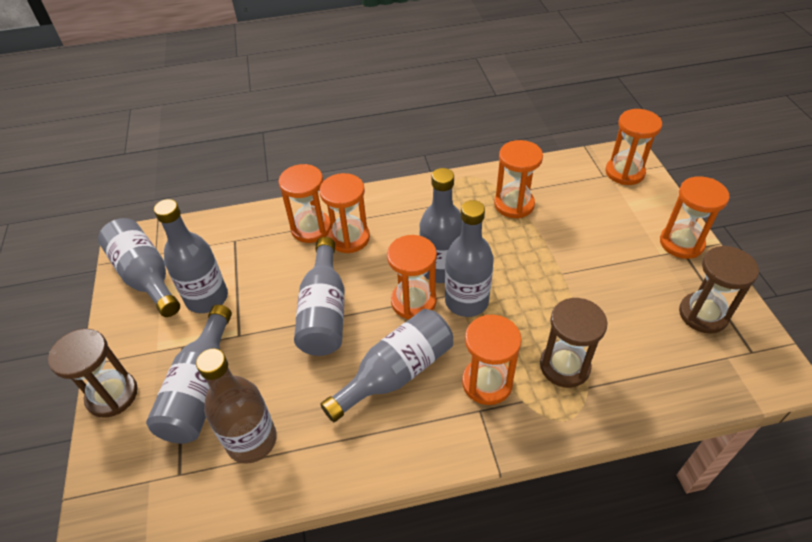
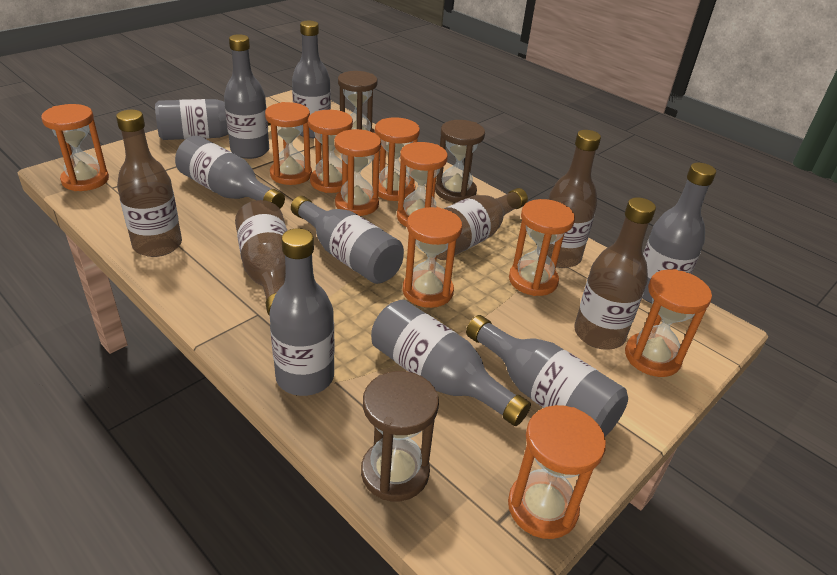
brown bottle: [196,348,277,464] = 1 -> [116,110,182,257] [235,200,287,316] [437,188,528,260] [547,130,601,268] [574,197,656,350] = 5
grey bottle: [98,218,180,317] [146,305,232,444] [154,199,228,313] [294,237,345,356] [320,309,453,422] [419,168,462,283] [445,200,494,317] = 7 -> [155,99,271,140] [175,136,285,209] [224,34,269,159] [269,228,335,396] [291,196,404,284] [292,21,331,138] [371,299,531,426] [466,315,628,437] [642,163,716,303] = 9
orange hourglass: [278,164,331,243] [319,173,370,253] [387,235,437,319] [462,315,522,405] [494,140,543,219] [606,109,662,185] [660,176,730,259] = 7 -> [41,104,109,191] [265,102,312,185] [308,110,353,193] [334,129,381,216] [375,117,420,201] [397,142,448,227] [402,207,462,308] [508,405,606,539] [509,199,575,296] [625,269,712,377] = 10

